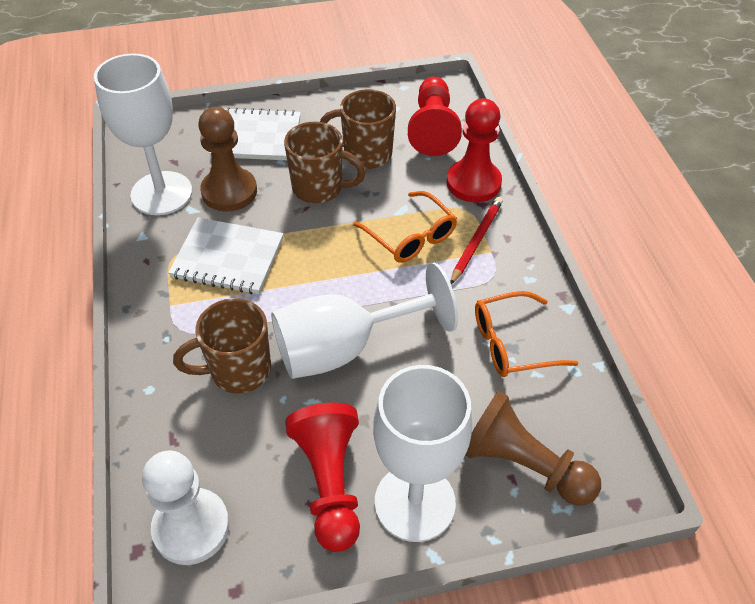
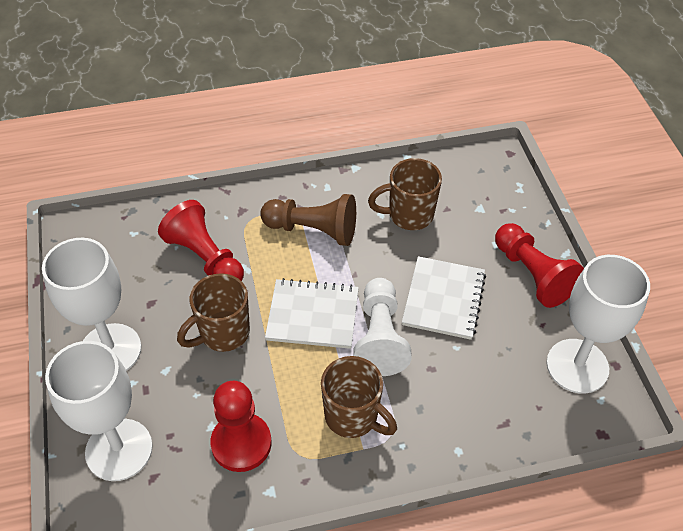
brown pawn: [198,107,257,212] [465,390,601,506] = 2 -> [260,194,356,246] = 1
orange glasses: [353,191,457,263] [475,291,578,377] = 2 -> none = 0
red pencil: [450,197,503,284] = 1 -> none = 0

